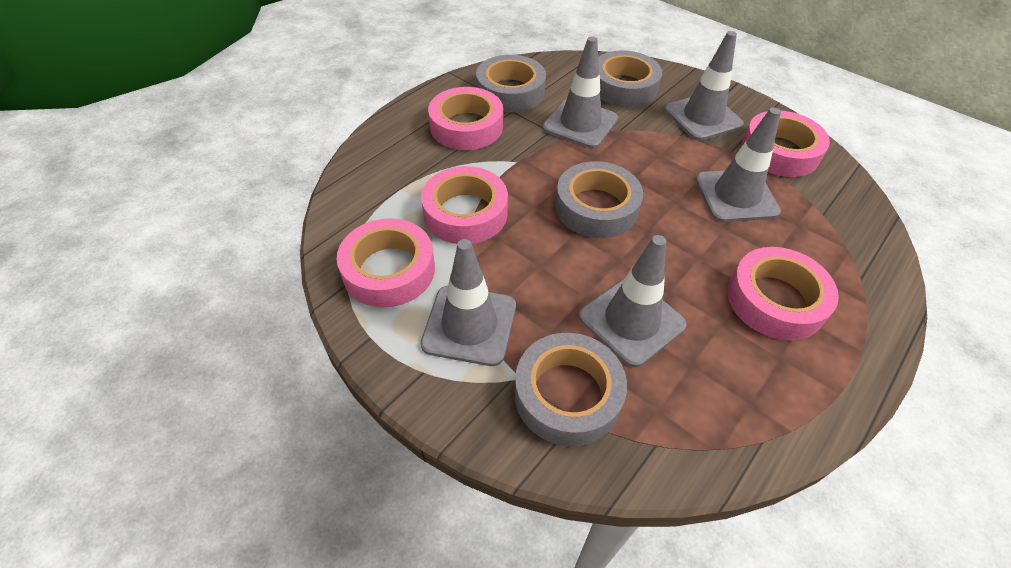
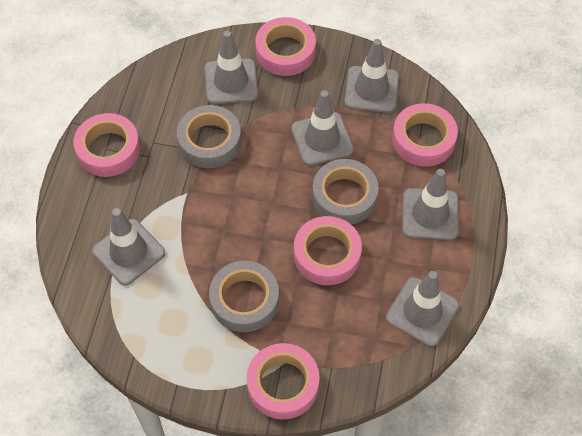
grey tape: [476,55,546,112] [514,333,627,446] [555,161,643,238] [598,50,662,107] = 4 -> [177,105,241,168] [209,261,279,332] [312,159,379,225] = 3
grey traffic cone: [420,239,516,366] [543,36,618,149] [579,235,687,367] [665,31,744,141] [695,107,781,222] = 5 -> [92,208,166,285] [205,31,258,104] [291,90,354,166] [344,39,399,113] [386,271,459,346] [402,169,459,240] = 6

